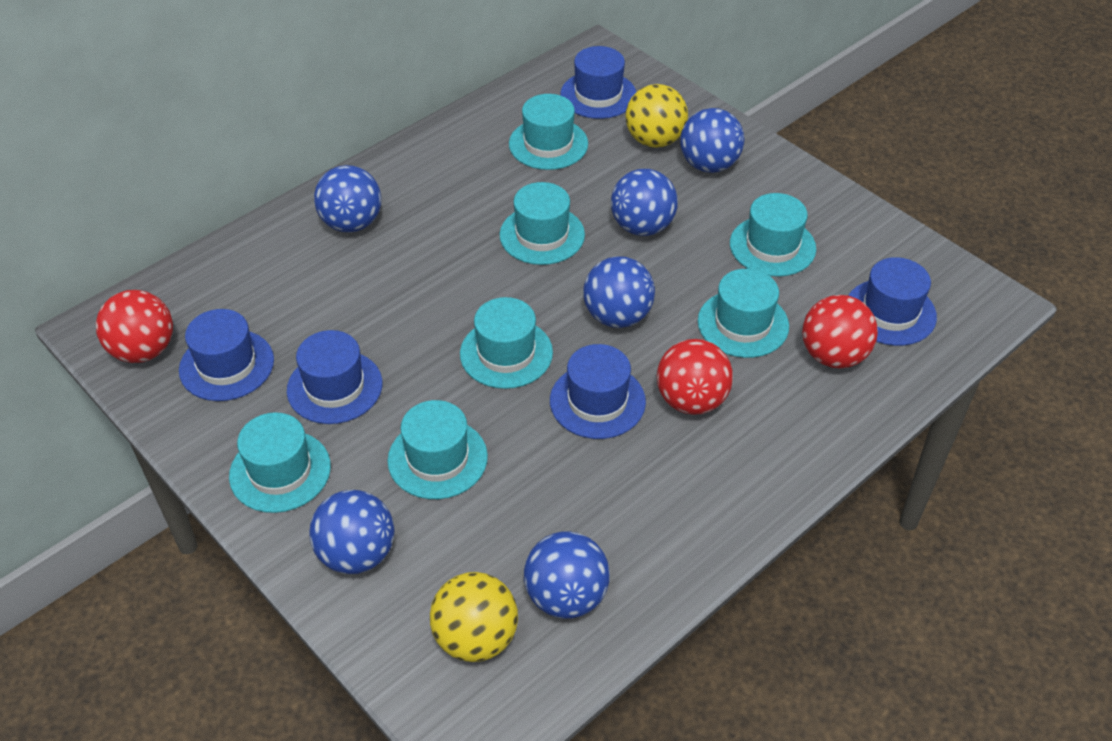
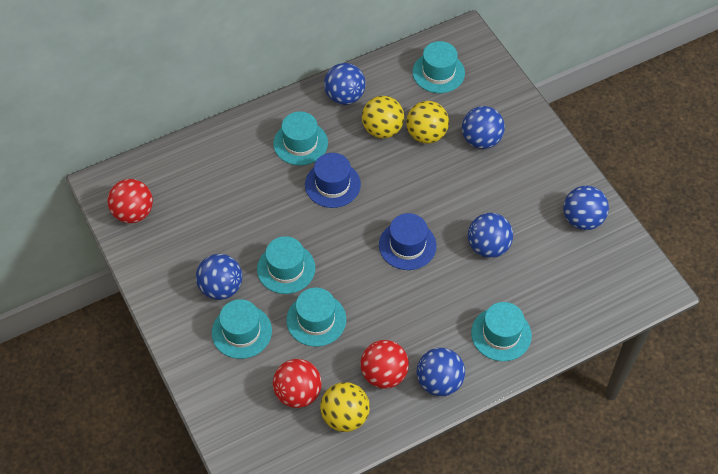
blue hat: [179,309,274,401] [287,330,382,424] [550,344,646,439] [560,46,636,119] [848,257,937,346] = 5 -> [305,153,361,208] [379,213,437,270] = 2
turquoise hat: [229,412,331,513] [388,400,488,499] [460,297,553,389] [499,182,585,265] [509,94,588,170] [698,269,789,358] [730,193,816,277] = 7 -> [212,299,272,359] [257,236,315,294] [273,111,328,166] [286,288,346,347] [412,41,465,93] [471,302,532,361] = 6
yellow ball: [430,572,518,662] [625,84,688,148] = 2 -> [320,382,370,432] [362,96,404,138] [406,101,449,144] = 3

